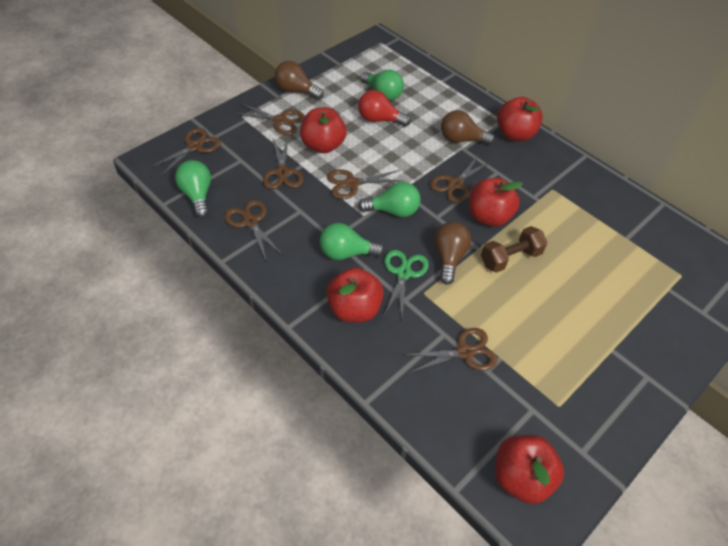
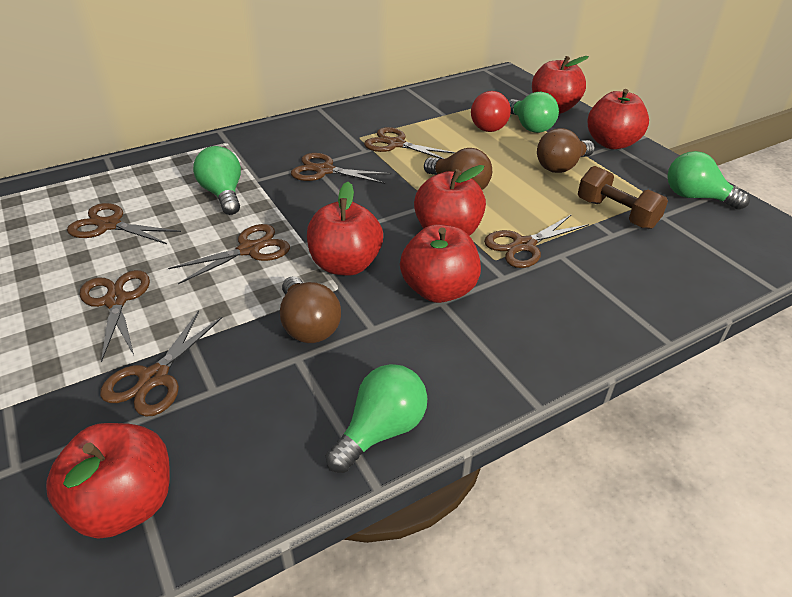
green scissors: [383,250,429,317] = 1 -> none = 0
red apple: [300,107,347,153] [326,268,384,323] [469,178,523,227] [495,435,564,504] [497,97,543,142] = 5 -> [46,423,170,539] [307,182,383,276] [400,224,481,303] [414,165,486,236] [532,56,589,114] [587,89,649,149] = 6

